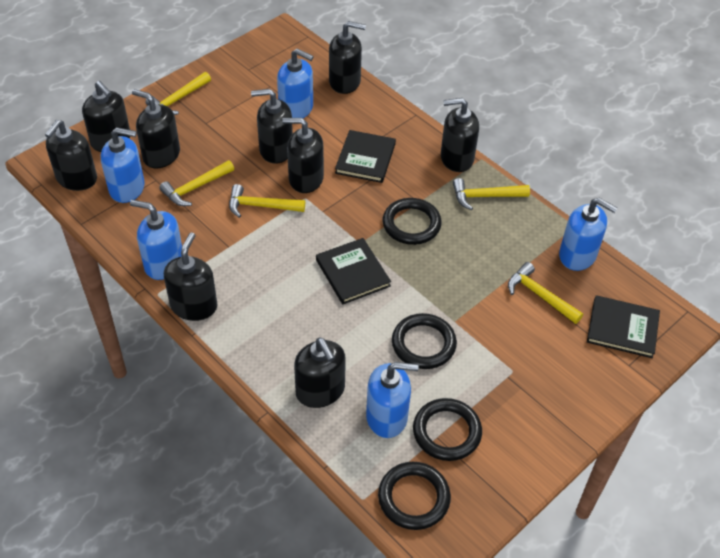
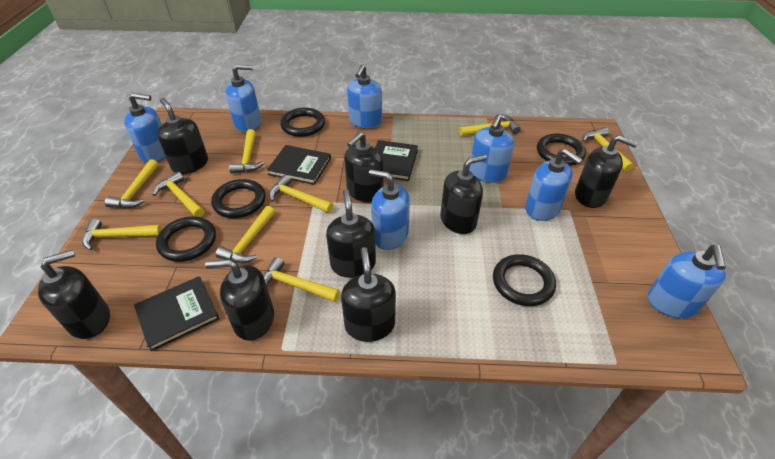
black ring: [378,462,451,530] [383,198,442,245] [392,313,457,369] [413,398,482,461] = 4 -> [156,217,216,262] [211,179,266,218] [280,108,325,137] [493,254,556,306] [537,134,586,166] = 5
black soap dispenser: [45,120,97,191] [82,81,130,152] [132,89,180,169] [164,232,218,321] [251,89,293,164] [282,118,324,193] [294,338,346,408] [329,21,366,94] [441,98,479,172] = 9 -> [38,249,110,339] [157,98,208,174] [205,259,274,341] [326,189,376,278] [341,247,396,342] [344,132,383,203] [440,154,487,234] [575,135,638,208] = 8
blue soap dispenser: [101,127,145,203] [130,200,182,280] [277,48,314,118] [366,362,419,438] [559,198,617,271] = 5 -> [124,93,166,163] [226,64,261,132] [347,64,382,129] [369,169,410,250] [470,114,514,183] [525,149,583,221] [648,245,726,318] = 7
yellow hammer: [146,72,211,115] [159,160,234,206] [229,184,305,218] [453,178,530,210] [508,262,583,324] = 5 -> [82,219,162,250] [105,159,159,208] [152,172,204,217] [216,206,275,263] [229,129,264,174] [263,257,340,302] [269,175,333,213] [459,115,521,136] [582,127,634,171] = 9

